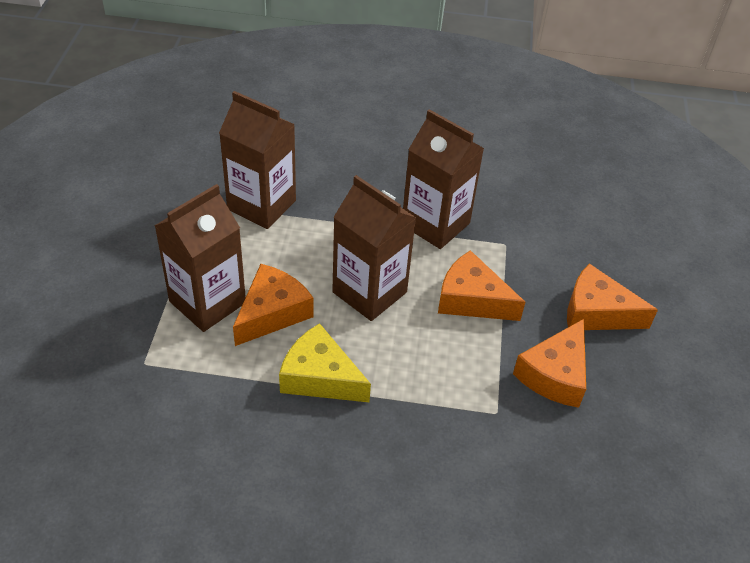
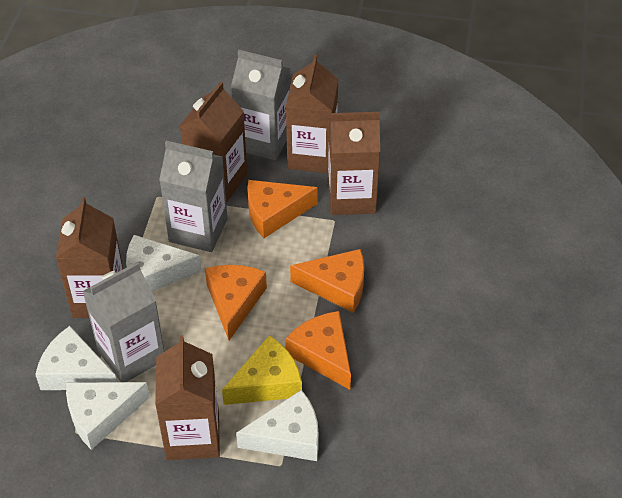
brown carton: [154,184,246,332] [219,91,296,229] [332,175,416,321] [403,109,484,249] = 4 -> [56,197,123,318] [155,335,220,460] [180,82,247,203] [286,55,338,173] [328,112,380,215] = 5
grey carton: none = 0 -> [83,262,164,382] [159,141,228,252] [231,50,290,160] = 3
white cheese: none = 0 -> [35,326,117,390] [66,382,150,450] [126,235,202,291] [236,390,319,461] = 4

